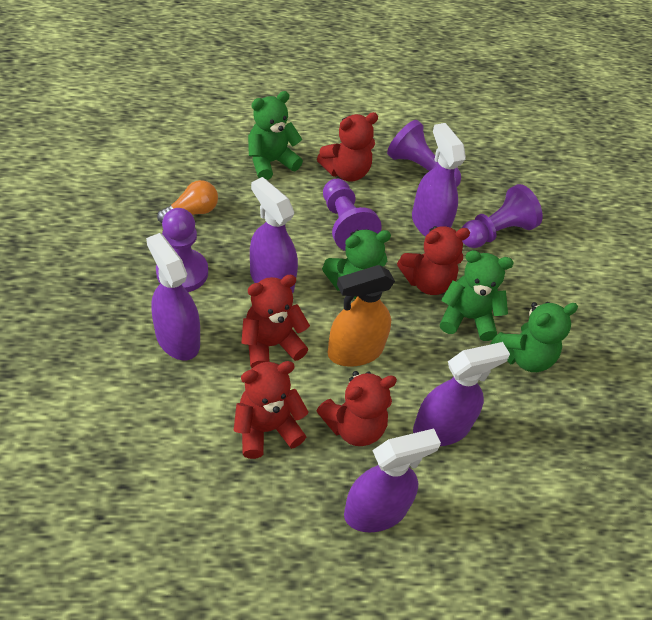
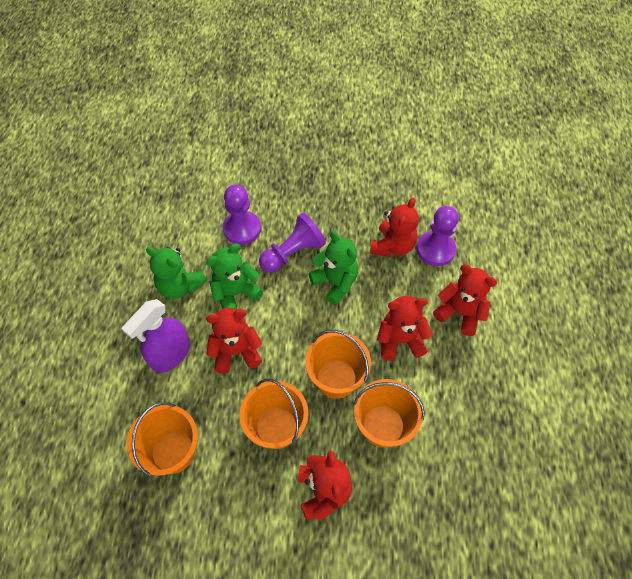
green teddy bear: [248,91,303,180] [322,229,391,299] [440,250,513,341] [490,302,578,372] = 4 -> [146,247,207,299] [207,243,263,310] [308,231,358,305] = 3
orange bucket: none = 0 -> [126,402,198,476] [239,379,309,449] [305,330,371,398] [353,379,425,447] = 4
orange light bulb: [157,180,218,223] = 1 -> none = 0
orange spray bottle: [328,265,395,367] = 1 -> none = 0
purple pawn: [156,208,208,292] [323,179,382,251] [387,120,461,187] [462,184,543,248] = 4 -> [223,184,261,245] [259,213,326,272] [417,206,459,266] = 3
purple spray bottle: [146,233,200,360] [250,177,298,294] [344,429,441,532] [412,123,466,237] [413,342,510,446] = 5 -> [122,299,190,373] = 1

